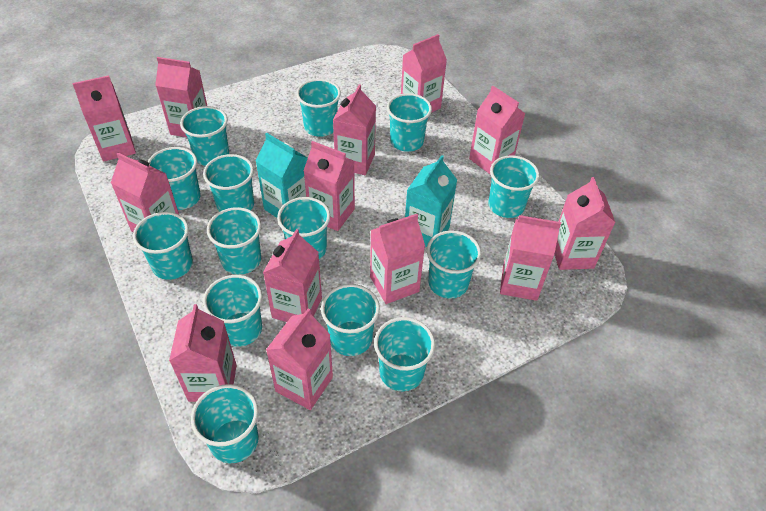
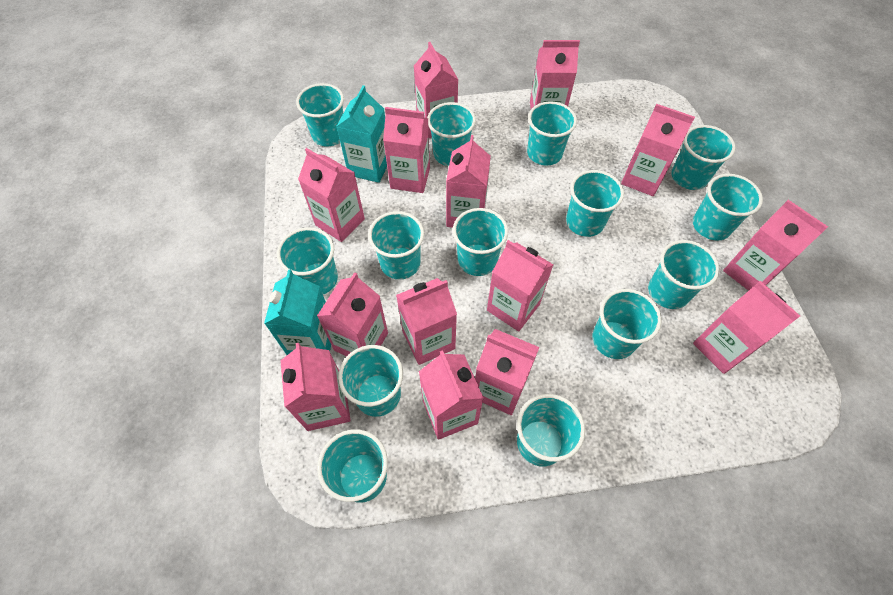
pink carton: [72,75,136,162] [111,153,179,232] [155,57,207,137] [169,304,237,402] [263,229,322,322] [266,308,333,410] [303,141,355,231] [333,84,376,175] [370,214,425,304] [401,34,447,113] [469,86,525,175] [500,215,561,301] [555,177,616,270] = 13 -> [280,343,351,431] [298,148,365,242] [317,272,388,356] [383,107,430,193] [396,278,457,365] [414,42,458,138] [419,350,483,440] [446,135,491,228] [475,329,540,415] [487,240,553,331] [530,40,580,109] [621,104,695,196] [693,281,800,374] [723,200,828,291] = 14

